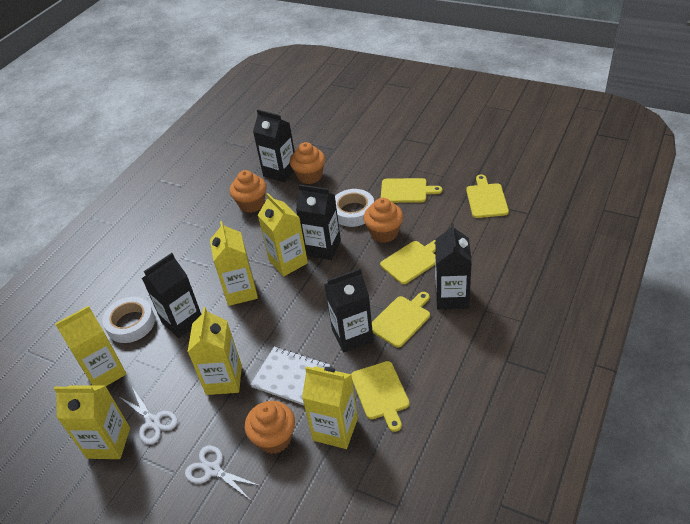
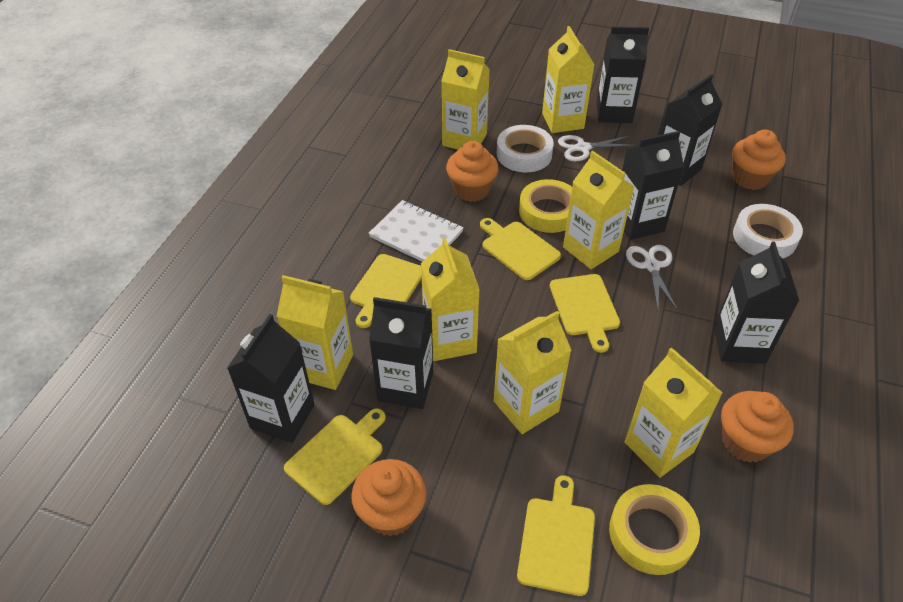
black carton: [142,253,202,338] [253,110,295,182] [296,184,341,260] [324,268,374,352] [435,223,472,309] = 5 -> [227,314,315,443] [369,297,433,409] [596,26,649,123] [622,131,684,240] [660,74,723,186] [714,241,799,364] = 6
yellow carton: [54,385,130,459] [55,306,126,386] [188,307,242,395] [210,221,258,306] [258,193,308,277] [302,366,358,449] = 6 -> [276,275,353,390] [421,237,480,361] [442,49,490,150] [494,311,572,434] [542,26,595,133] [563,151,635,269] [625,348,722,478] = 7
yellow tape: none = 0 -> [519,179,572,233] [609,484,700,575] = 2

